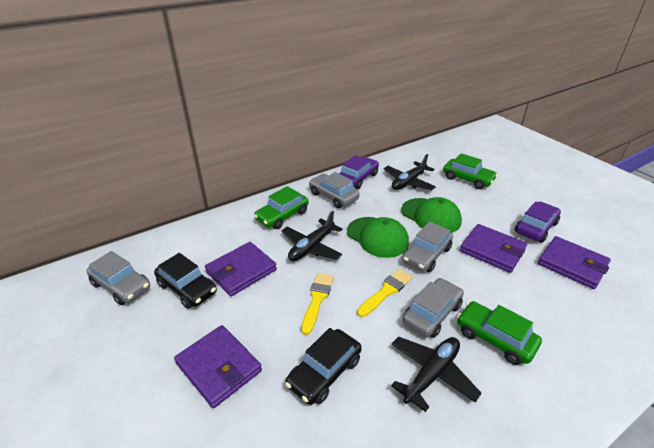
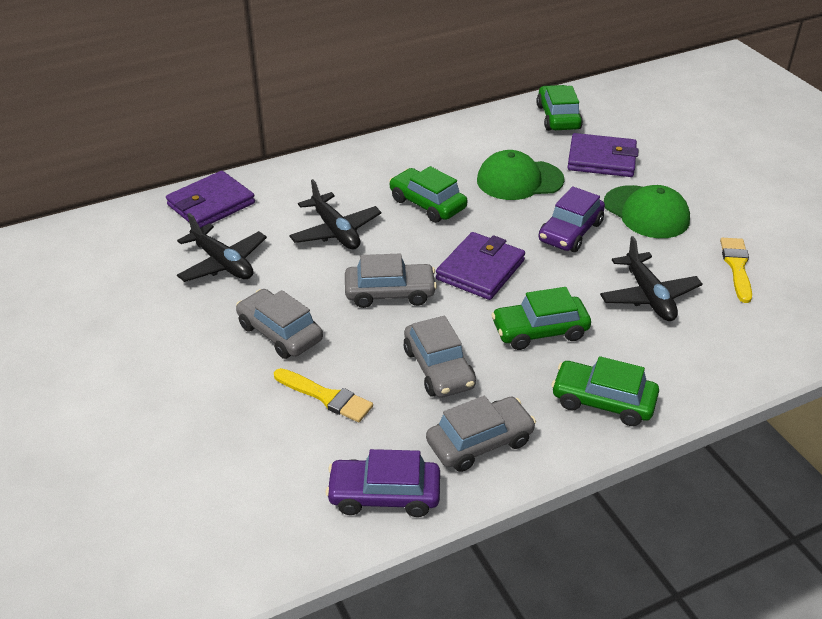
black car: [154,253,217,309] [285,328,362,405] = 2 -> none = 0
green car: [254,186,309,229] [443,153,498,189] [457,301,542,365] = 3 -> [389,166,467,223] [491,287,591,350] [536,85,583,131] [551,356,659,426] = 4
purple wallet: [174,325,262,408] [205,242,277,296] [460,224,527,273] [538,236,611,289] = 4 -> [166,171,255,228] [436,232,525,300] [567,133,639,177] = 3

